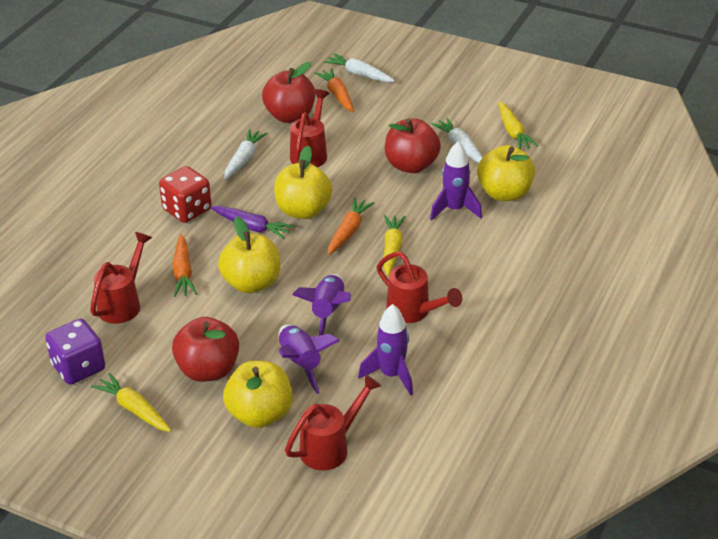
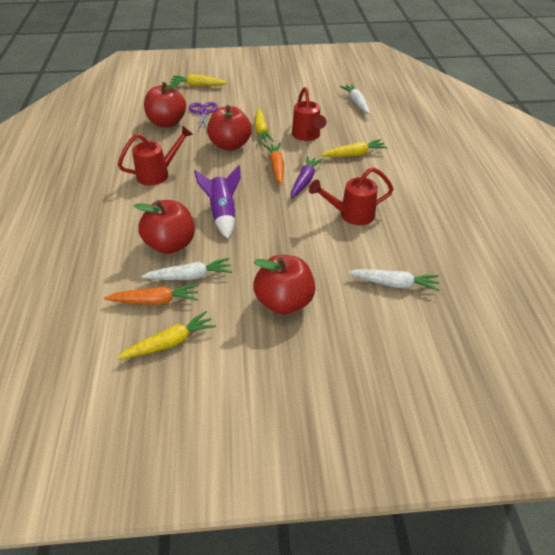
orange carrot: [172,234,197,297] [315,68,354,112] [328,198,374,255] = 3 -> [104,284,198,305] [264,143,284,185] = 2
purple dice: [45,319,105,385] = 1 -> none = 0
purple rocket: [279,325,339,394] [292,274,351,336] [358,304,413,396] [430,141,482,221] = 4 -> [194,165,240,239] = 1
purple scissors: none = 0 -> [189,102,218,132] = 1
red apple: [172,317,239,382] [262,62,315,123] [385,118,441,173] = 3 -> [134,200,195,254] [144,80,186,127] [207,105,252,151] [253,255,315,315] = 4
red dice: [159,166,212,223] = 1 -> none = 0
red watering can: [90,232,152,324] [285,374,381,470] [290,89,329,167] [377,252,462,323] = 4 -> [118,125,193,186] [292,87,326,141] [309,167,393,225] = 3
yellow apple: [218,217,280,293] [223,361,293,428] [274,146,332,219] [477,145,535,201] = 4 -> none = 0
yellow carrot: [91,373,172,432] [384,215,406,276] [498,102,538,149] = 3 -> [117,311,216,359] [170,74,228,86] [254,108,274,143] [320,139,388,157] = 4

